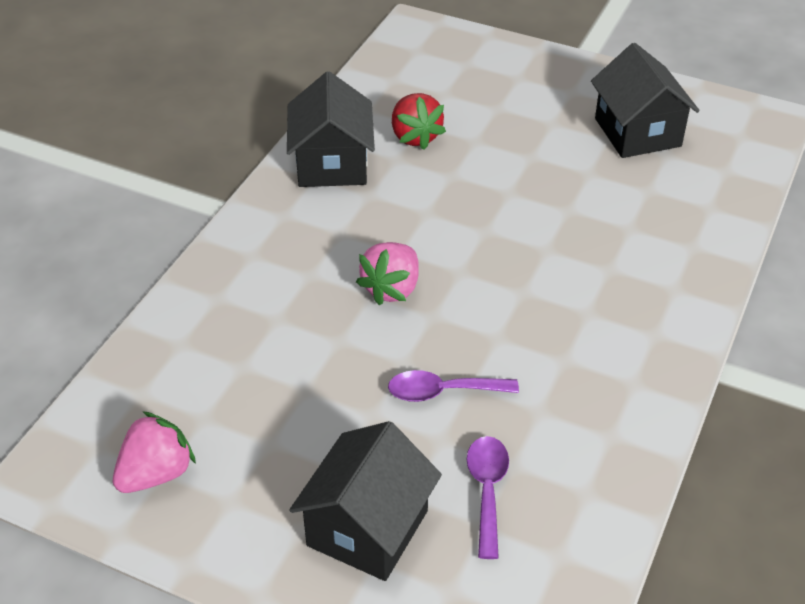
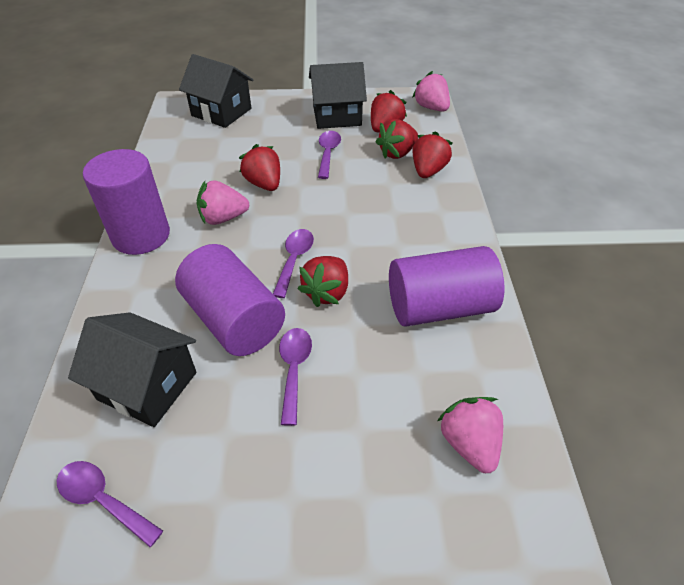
pink strawberry: [113,411,196,493] [356,242,419,305] = 2 -> [196,180,249,225] [412,71,450,112] [437,397,503,473] = 3
purple cylinder: none = 0 -> [83,149,170,255] [175,244,285,356] [389,246,505,327] = 3
purple spoon: [388,370,519,402] [467,436,509,559] = 2 -> [56,461,163,547] [273,229,314,298] [279,328,312,426] [318,131,341,179] = 4
red strawberry: [392,93,446,150] = 1 -> [239,144,280,191] [298,256,348,307] [371,90,407,133] [376,119,418,159] [412,131,453,178] = 5

